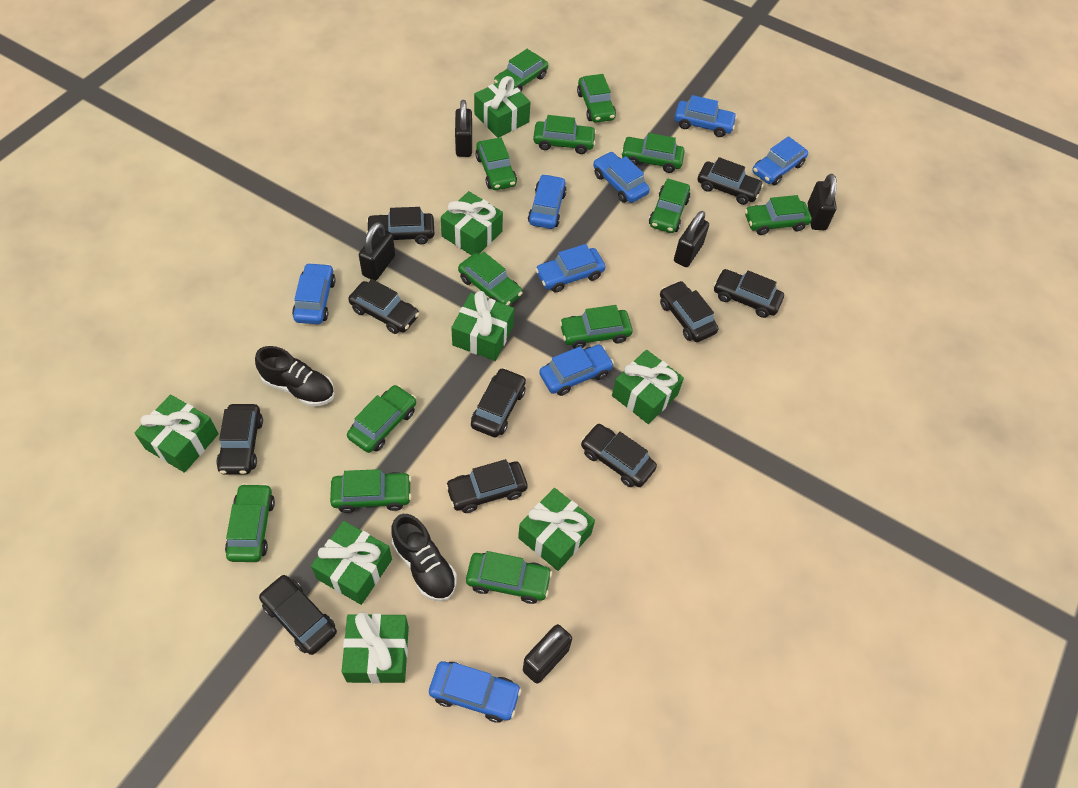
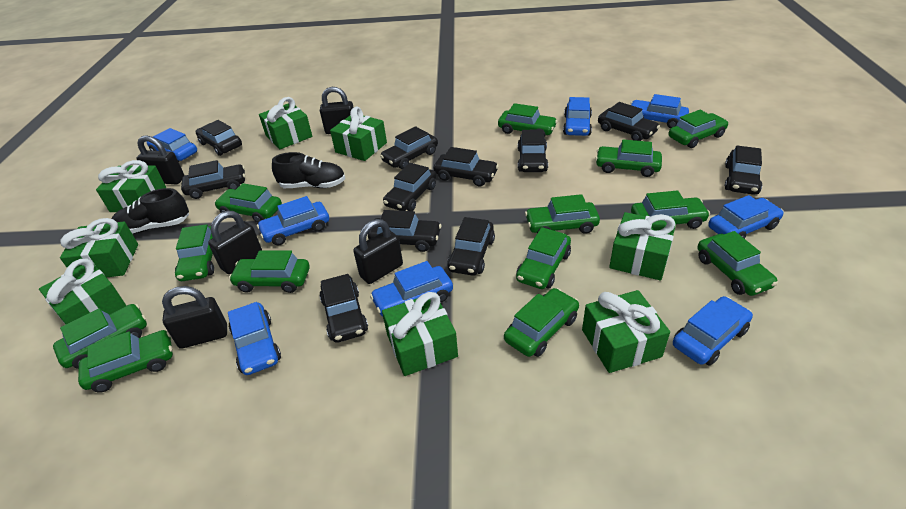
black car: [216,404,263,475] [259,575,337,655] [348,279,419,334] [366,207,434,244] [445,459,528,513] [471,368,526,438] [581,424,657,487] [660,281,718,342] [698,157,764,205] [714,269,784,318] = 10 -> [181,160,245,199] [195,120,242,156] [319,274,368,343] [368,210,441,252] [380,126,438,169] [383,163,436,211] [434,147,499,187] [447,217,495,276] [518,129,548,172] [598,102,660,141] [725,146,762,195] = 11

